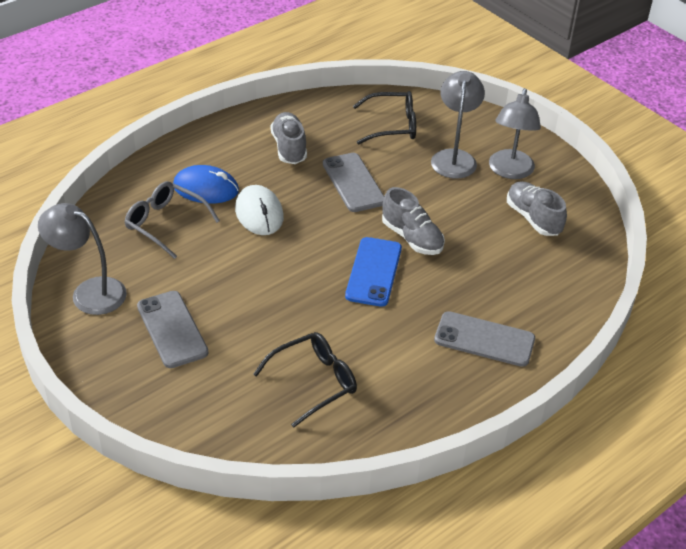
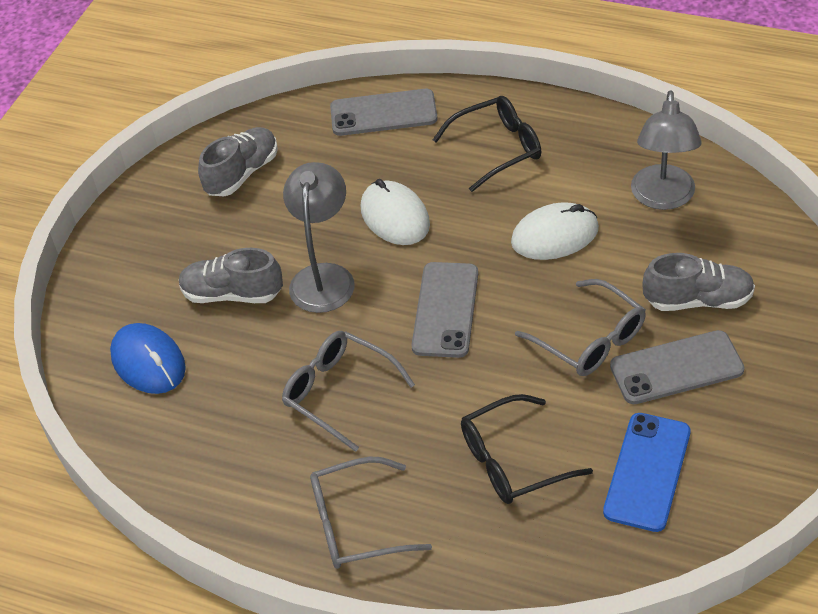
grey glasses: [125,181,220,259] = 1 -> [282,331,415,452] [310,457,432,569] [515,279,646,376] = 3
grey lamp: [38,203,127,315] [431,71,485,179] [489,88,541,179] = 3 -> [283,162,354,313] [631,90,702,210] = 2
white mouse: [235,185,284,235] = 1 -> [361,179,430,245] [511,202,599,260] = 2

